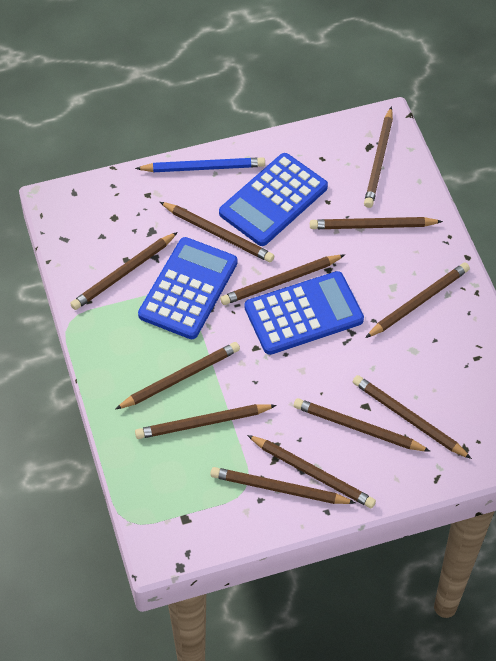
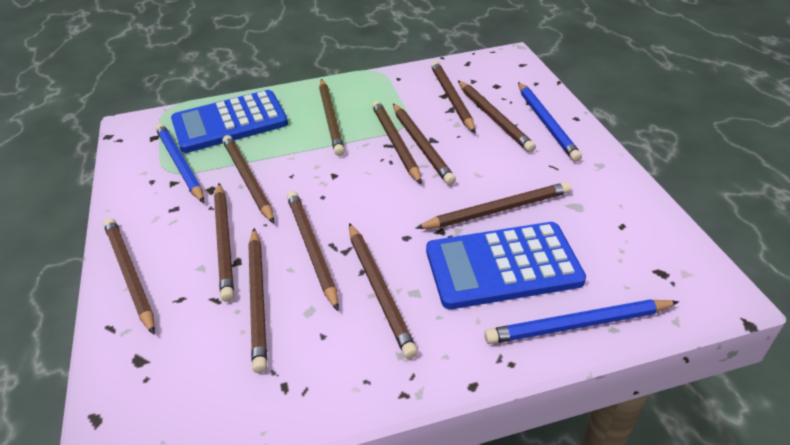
blue calculator: [138,237,237,339] [219,153,328,246] [244,271,364,355] = 3 -> [171,90,288,153] [426,222,586,309] = 2
blue pencil: [135,157,265,172] = 1 -> [155,124,204,203] [484,299,679,344] [518,82,582,162] = 3

